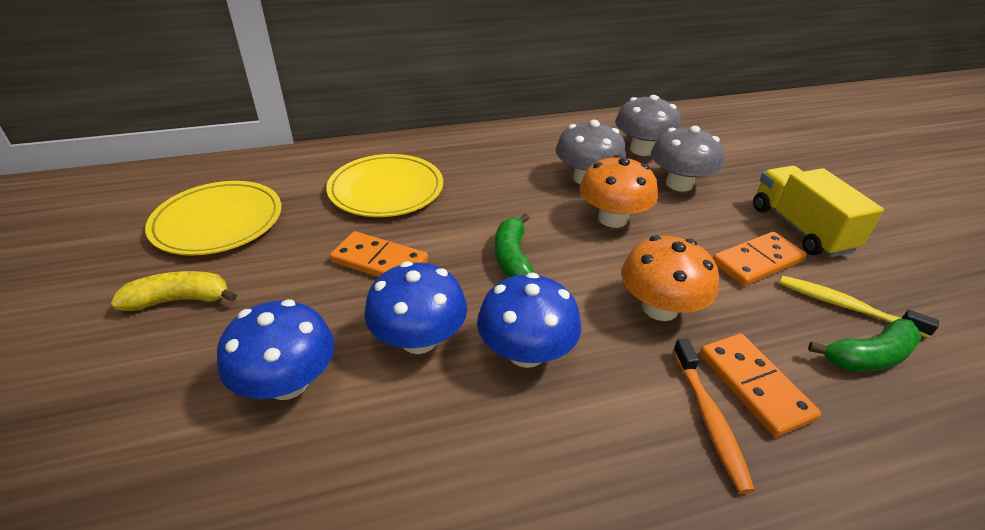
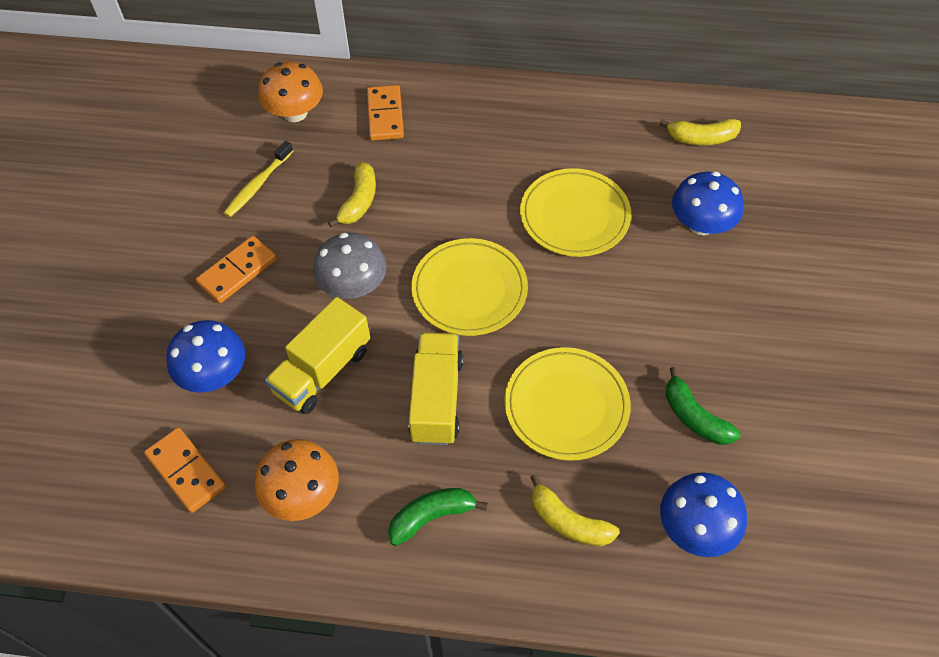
grey mushroom: [555,120,626,184] [615,95,681,156] [651,126,724,192] = 3 -> [313,233,387,299] = 1
orange toothbrush: [673,339,755,494] = 1 -> none = 0
yellow banana: [111,271,237,311] = 1 -> [328,162,376,227] [531,474,620,546] [659,118,741,145] = 3
yellow plate: [145,181,282,256] [326,154,443,217] = 2 -> [411,238,528,336] [504,347,631,461] [520,168,631,257] = 3
yellow truck: [753,166,884,257] = 1 -> [265,297,370,414] [409,333,463,445] = 2

